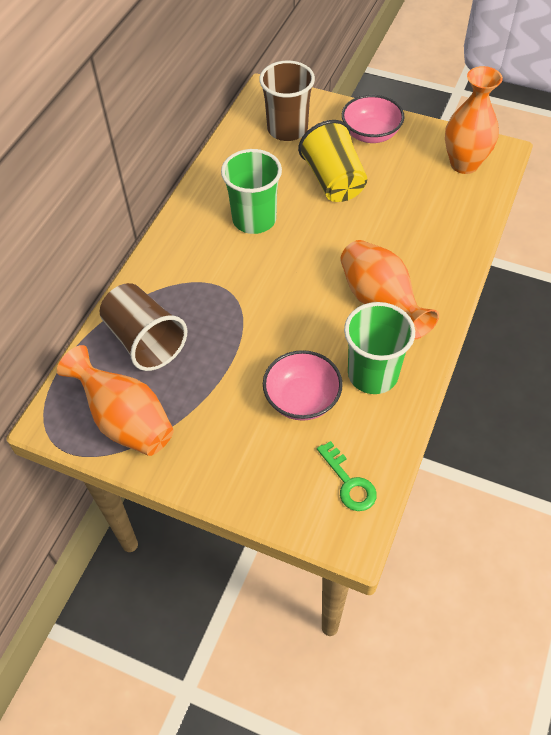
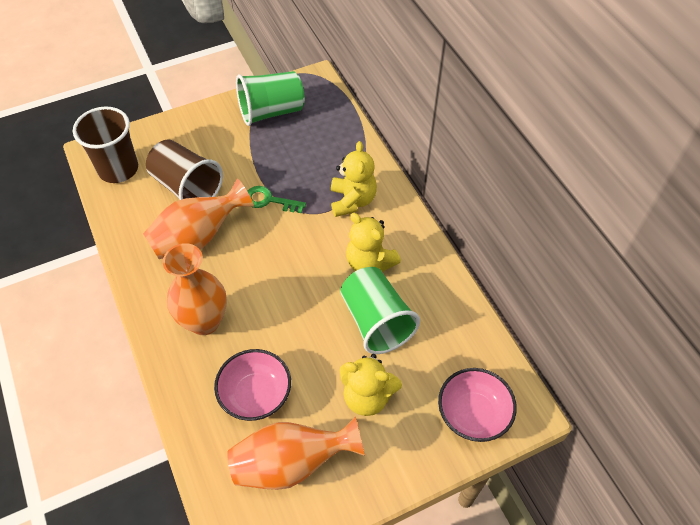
yellow cup: [298,120,367,202] = 1 -> none = 0
yellow teddy bear: none = 0 -> [331,141,377,217] [340,354,402,416] [346,213,401,272] = 3

